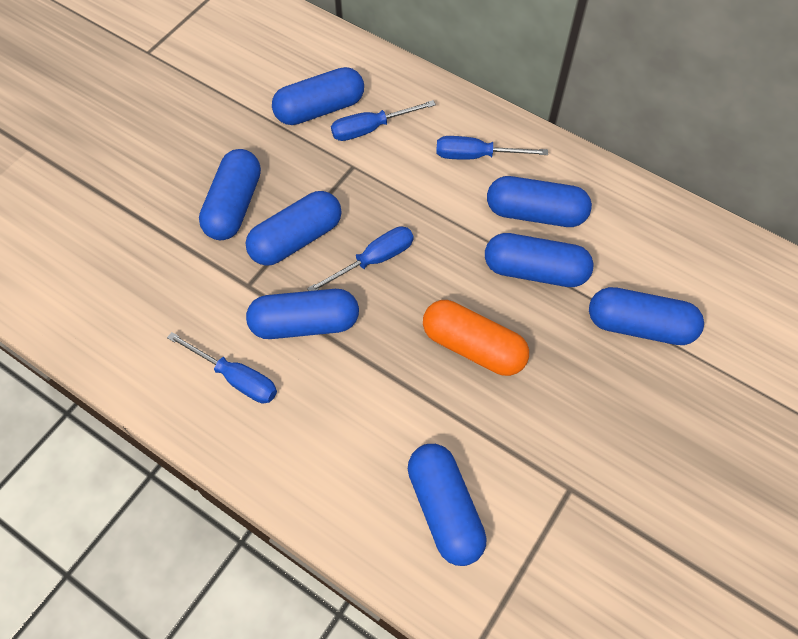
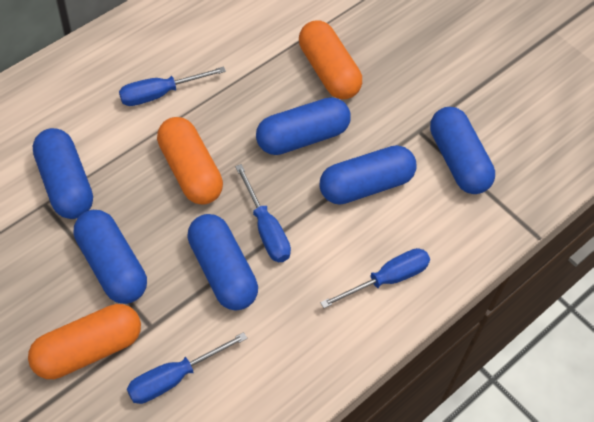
blue capsule: [199,149,261,240] [246,191,342,266] [246,289,359,339] [272,67,364,125] [408,444,487,566] [485,233,594,287] [487,176,592,227] [589,287,704,345] = 8 -> [33,128,93,219] [74,210,147,304] [187,214,258,311] [256,97,351,155] [319,145,416,205] [430,107,495,194] = 6
orange capsule: [423,300,529,376] = 1 -> [28,304,141,379] [157,117,223,205] [299,20,362,99] = 3

